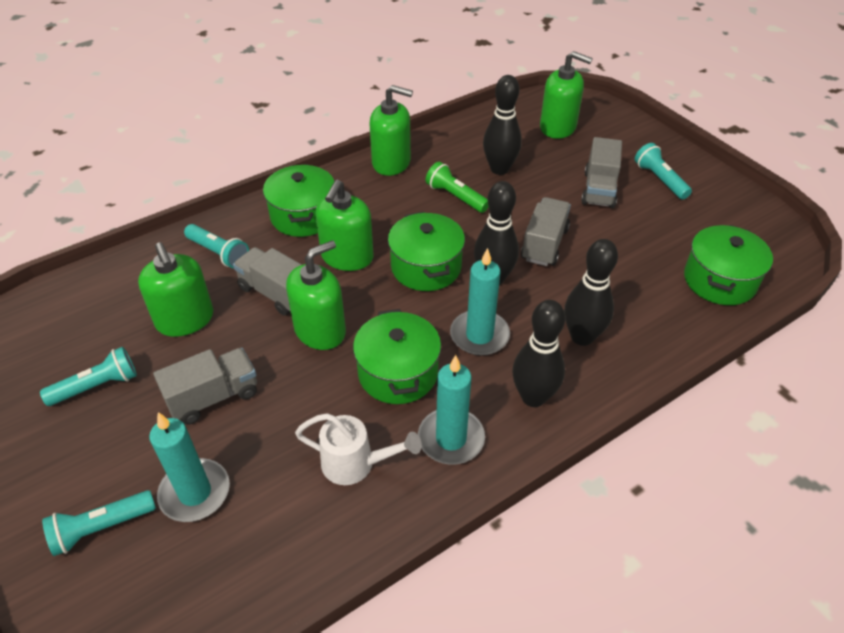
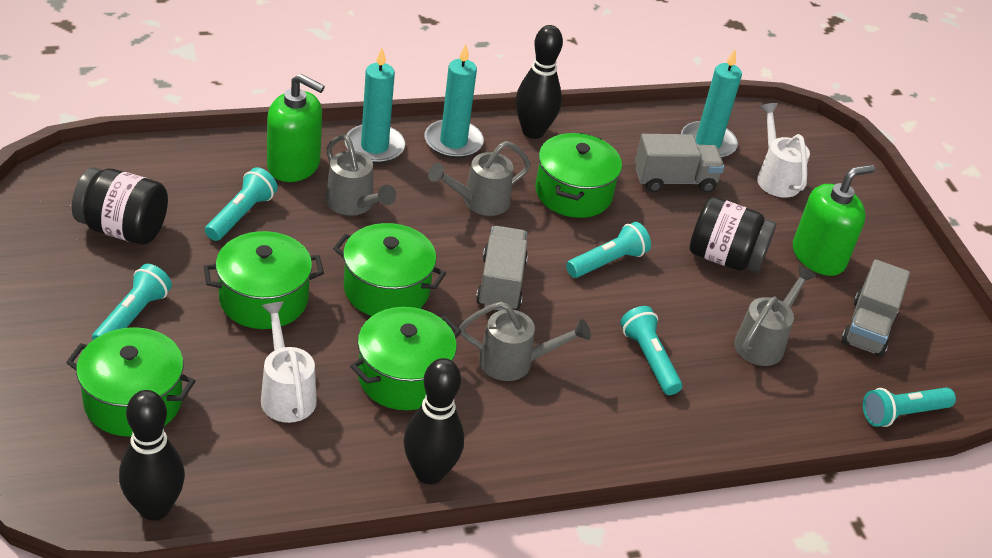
black bowling pin: [474,181,519,285] [483,75,522,175] [512,300,565,407] [564,239,618,346] = 4 -> [119,390,185,521] [404,358,464,484] [515,25,563,139] = 3
black jar: none = 0 -> [72,167,168,245] [690,197,776,273] = 2
green flashlight: [426,162,489,213] = 1 -> none = 0
green pot: [263,164,334,237] [353,309,441,404] [388,212,465,291] [684,225,773,305] = 4 -> [66,327,195,437] [204,231,324,329] [333,223,446,316] [350,307,461,410] [535,133,622,218] = 5
green soap dispenser: [138,242,213,337] [286,240,346,350] [315,180,374,271] [370,85,413,176] [540,51,593,139] = 5 -> [267,74,325,182] [793,165,875,276] = 2
grey truck: [153,348,257,425] [233,247,302,316] [521,197,571,266] [581,137,622,208] = 4 -> [476,226,528,311] [635,134,724,193] [841,259,910,357] = 3
grey watering can: none = 0 -> [326,134,396,216] [428,141,531,216] [459,302,591,381] [734,265,816,366] = 4
turquoise flashlight: [40,347,137,406] [42,490,156,556] [184,224,249,269] [635,143,692,200] = 4 -> [92,264,172,340] [205,167,278,241] [566,222,651,278] [620,306,682,395] [863,387,956,427] = 5
white watering can: [295,413,422,485] = 1 -> [261,301,317,423] [757,103,810,198] = 2

